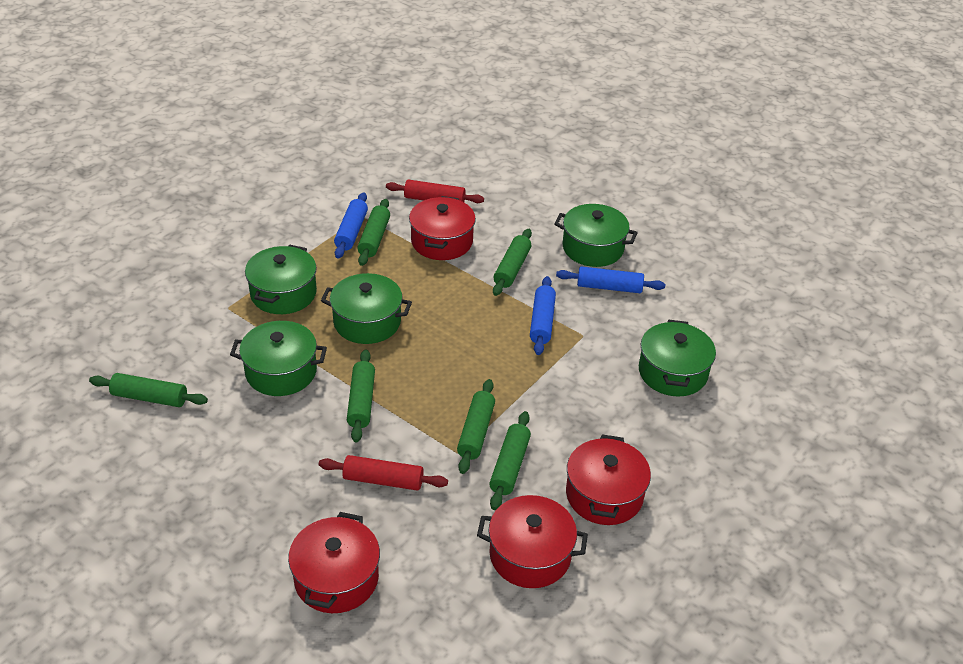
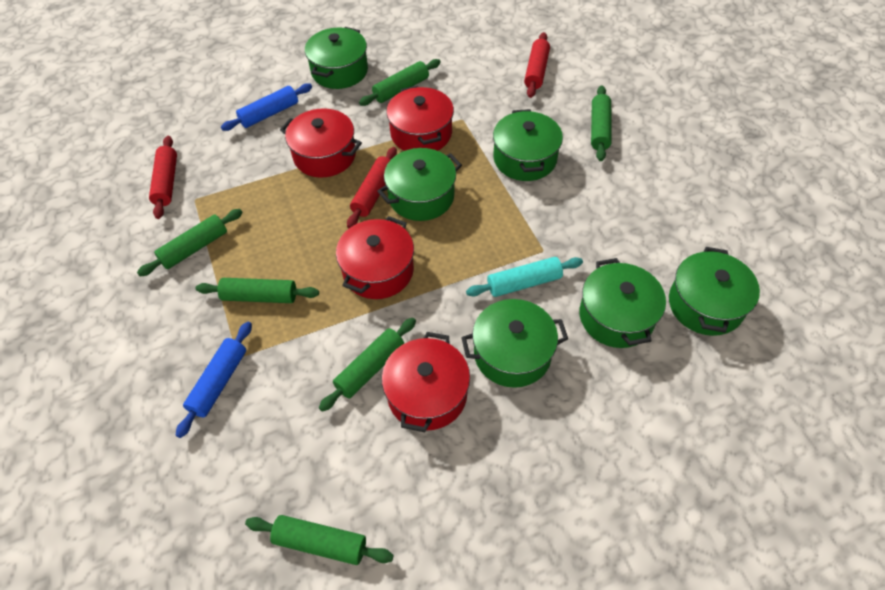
blue rolling pin: [334,192,368,259] [530,276,556,355] [556,266,666,293] = 3 -> [176,322,252,438] [221,83,312,131] = 2
green pot: [230,321,327,396] [245,245,317,314] [321,273,412,344] [554,204,638,267] [639,320,716,396] = 5 -> [305,27,368,89] [377,148,462,221] [461,299,568,388] [493,109,563,181] [579,258,666,348] [669,247,760,336] = 6
red rolling pin: [318,455,448,491] [386,180,484,203] = 2 -> [149,136,177,219] [347,147,397,228] [524,32,550,98] = 3
turquoise rolling pin: none = 0 -> [466,257,583,297] = 1

